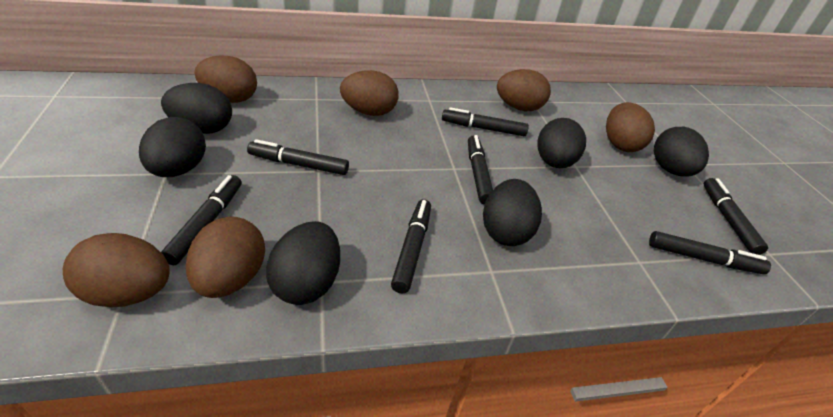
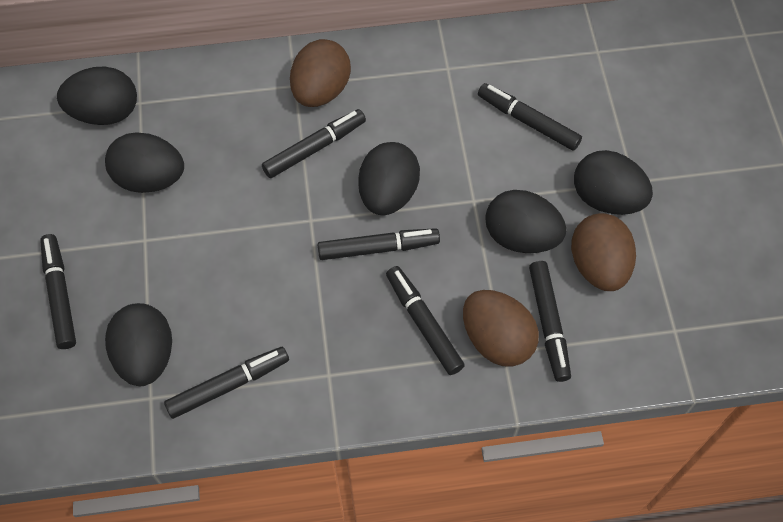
brown egg: [63,233,170,307] [186,216,265,298] [194,55,257,103] [340,70,399,116] [497,69,551,111] [606,102,655,152] = 6 -> [290,39,351,107] [463,290,539,367] [571,213,636,291] = 3

